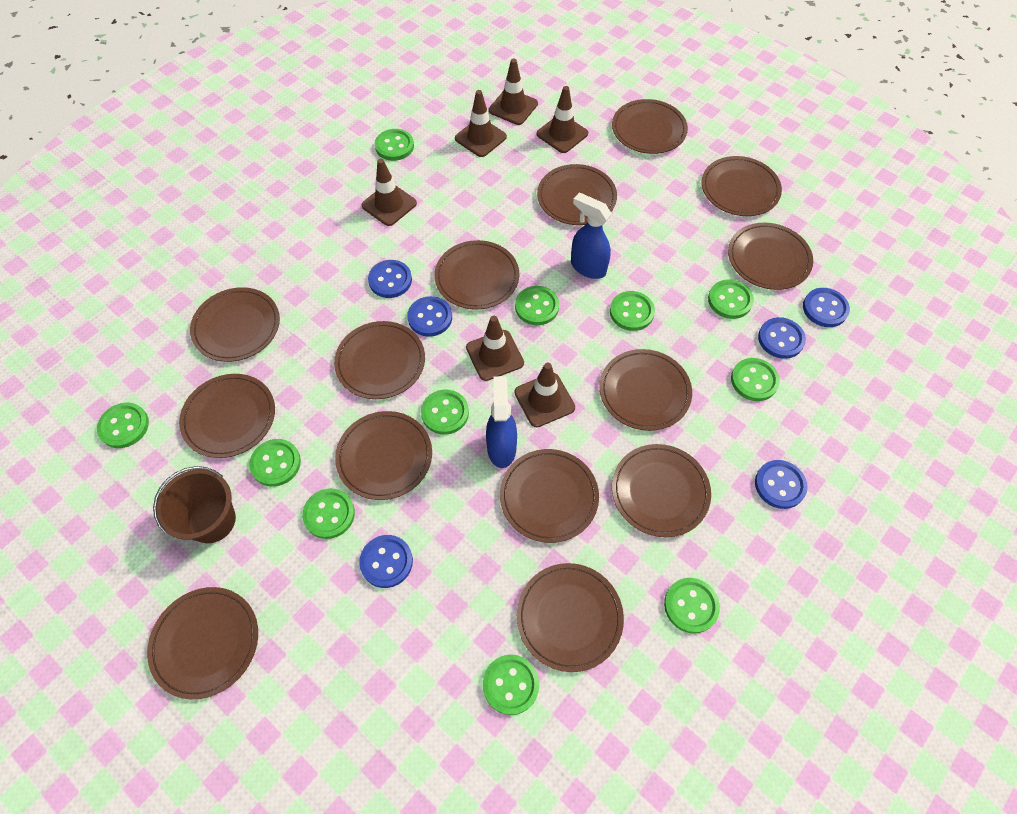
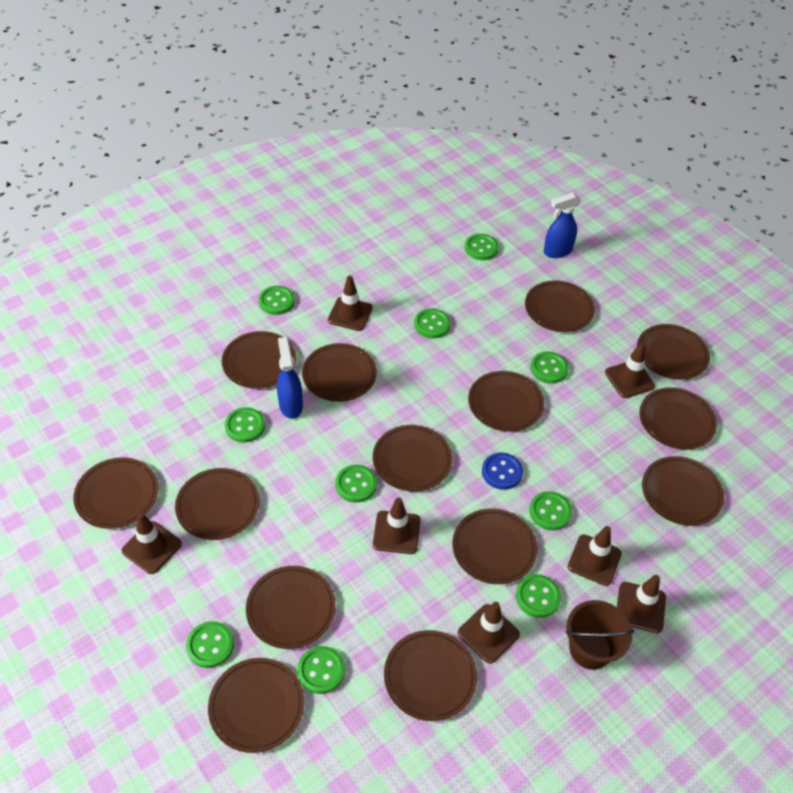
blue button: [359,535,413,588] [368,260,412,298] [407,296,452,337] [755,460,808,509] [758,317,806,359] [803,288,850,327] = 6 -> [482,453,523,490] = 1
brown traffic cone: [362,158,417,226] [455,90,507,157] [466,316,524,381] [489,59,538,125] [514,363,575,427] [537,86,588,153] = 6 -> [122,513,182,574] [328,276,373,331] [373,498,421,554] [458,602,520,664] [568,526,622,586] [605,342,655,398] [617,575,666,633] = 7
green button: [97,403,149,448] [249,439,301,487] [302,488,355,539] [375,129,414,161] [421,389,469,435] [483,655,539,715] [515,286,559,325] [610,291,655,331] [664,578,720,634] [708,280,754,319] [731,358,780,401] = 11 -> [186,621,234,668] [225,407,265,443] [259,286,295,315] [297,646,345,694] [335,465,377,503] [414,308,450,338] [465,234,499,260] [516,574,561,618] [529,491,572,530] [530,352,568,384] = 10

